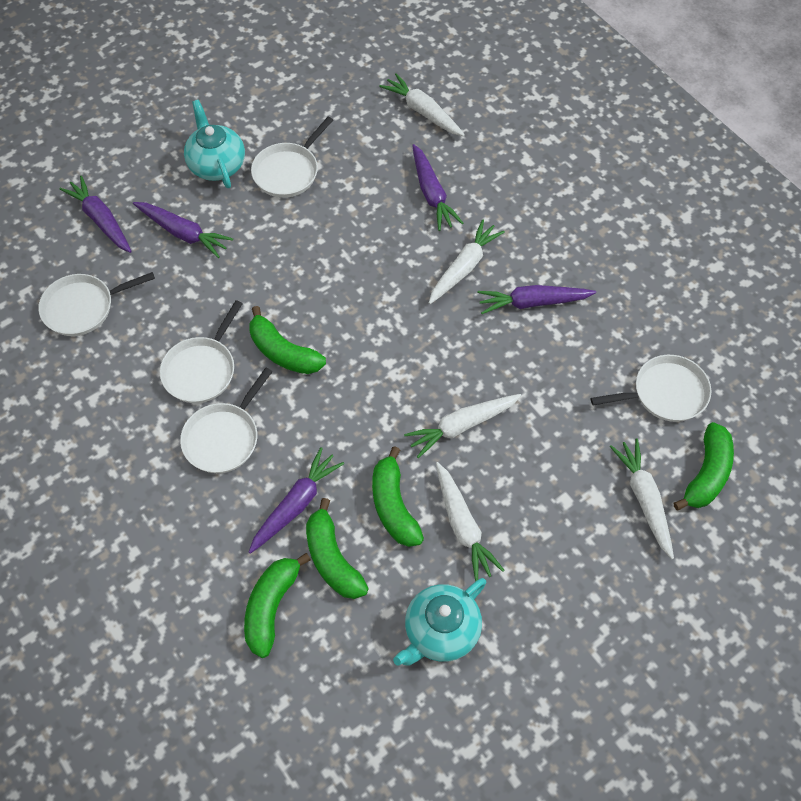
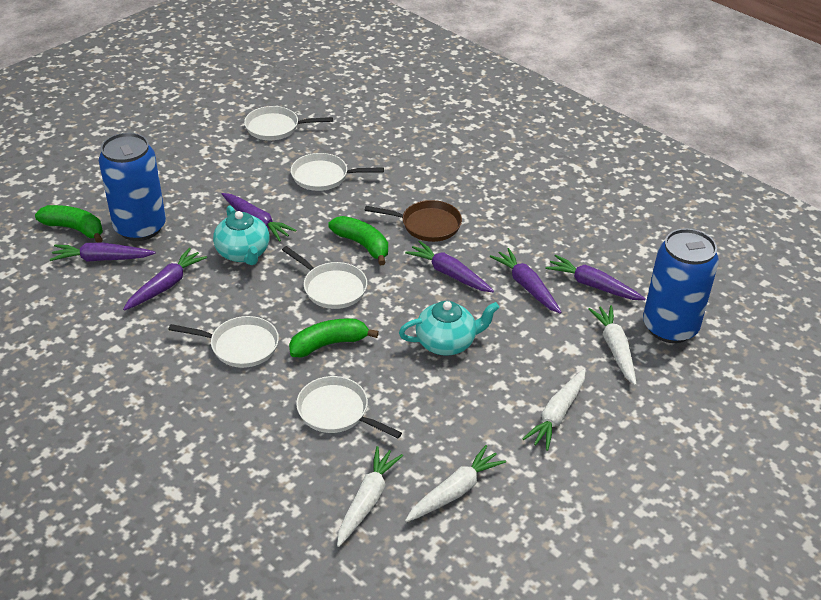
blue can: none = 0 -> [99,132,166,241] [643,228,719,343] = 2
brown pan: none = 0 -> [365,200,462,242] = 1
green banana: [244,553,311,658] [249,306,326,374] [306,498,369,599] [372,446,424,547] [674,422,734,511] = 5 -> [35,205,103,243] [289,318,379,357] [328,216,388,265] = 3
purple carrot: [59,176,132,253] [133,202,233,258] [249,447,344,554] [412,144,463,231] [478,285,596,314] = 5 -> [50,243,155,262] [123,248,207,311] [222,193,296,242] [405,241,494,292] [490,248,562,314] [545,255,646,300] = 6
white carrot: [379,73,465,137] [404,394,521,458] [429,219,505,304] [436,462,505,582] [610,438,674,559] = 5 -> [337,446,403,547] [405,445,506,522] [522,369,585,451] [588,305,637,386] = 4

